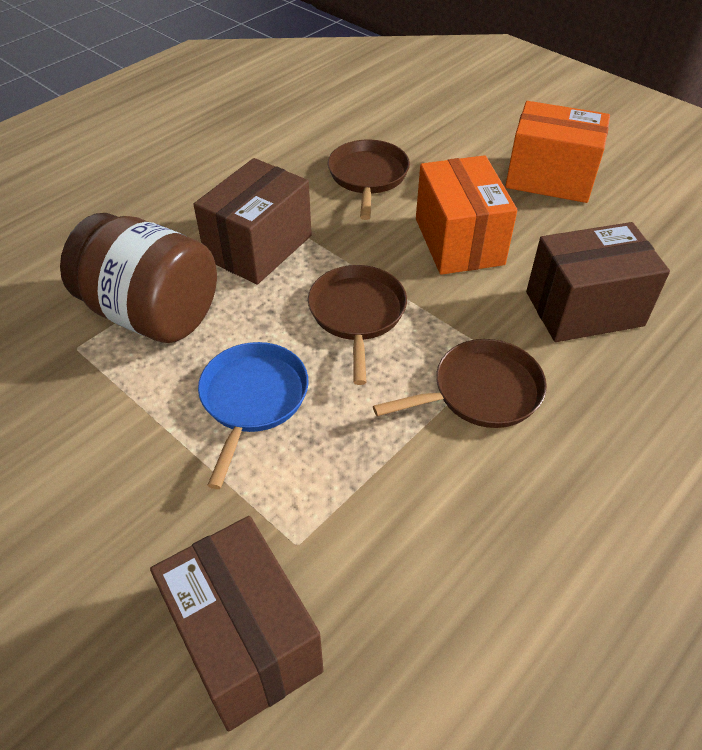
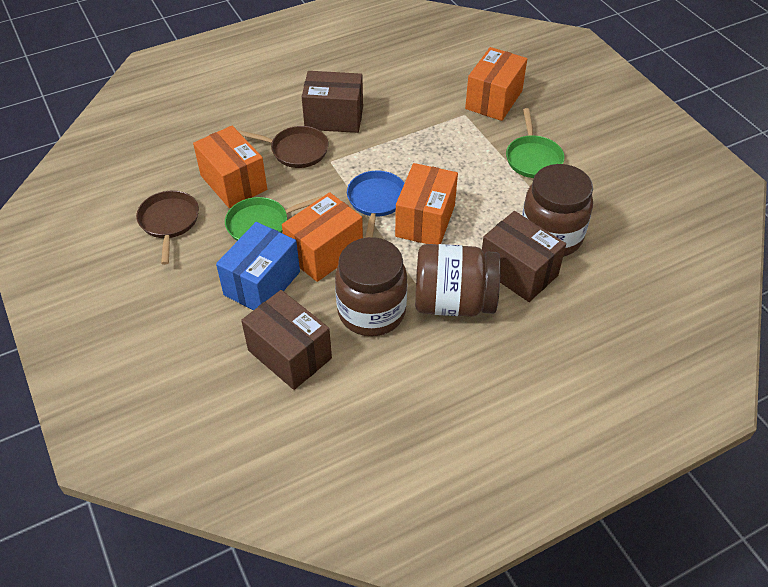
blue box: none = 0 -> [216,222,300,310] = 1
brown jar: [60,213,217,343] = 1 -> [335,237,407,336] [415,244,501,317] [522,164,593,256] = 3
brown pan: [308,265,407,385] [328,139,410,220] [373,339,547,428] = 3 -> [136,190,199,265] [237,126,329,168] = 2
green pan: none = 0 -> [225,196,323,241] [506,108,565,178] = 2
orange box: [416,155,517,275] [505,101,610,203] = 2 -> [193,126,267,208] [282,192,363,282] [395,163,458,244] [465,47,527,121] = 4

